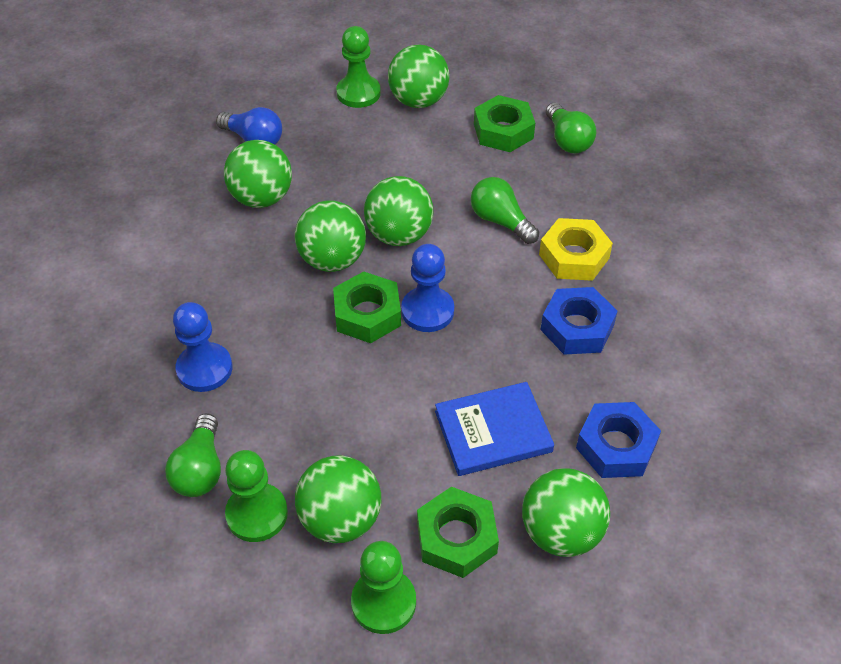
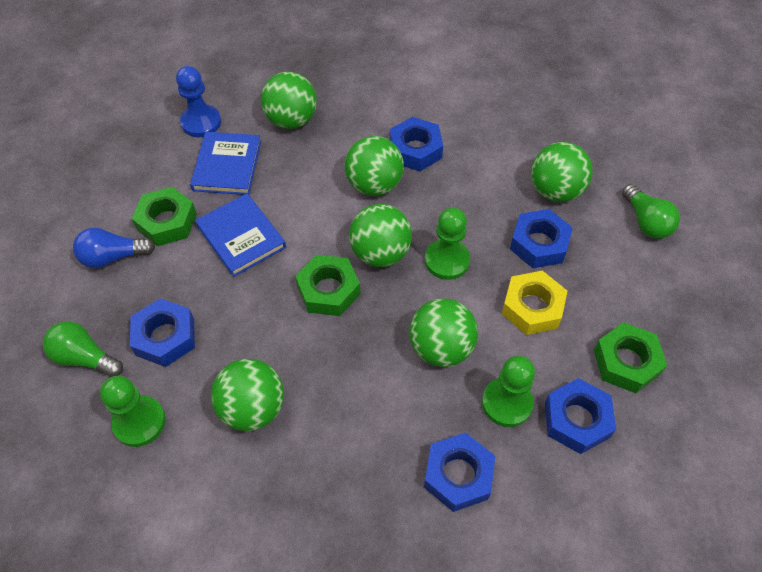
blue book: [435,382,554,476] = 1 -> [190,132,261,195] [195,193,286,277] = 2
blue nut: [540,287,618,355] [576,402,661,478] = 2 -> [130,298,195,367] [390,117,443,171] [424,432,495,512] [510,209,573,268] [545,378,616,454] = 5
blue pawn: [173,302,233,392] [401,244,454,332] = 2 -> [176,66,221,137] = 1
green light bulb: [165,413,221,497] [471,177,539,244] [546,102,597,154] = 3 -> [43,321,123,377] [622,184,680,239] = 2

